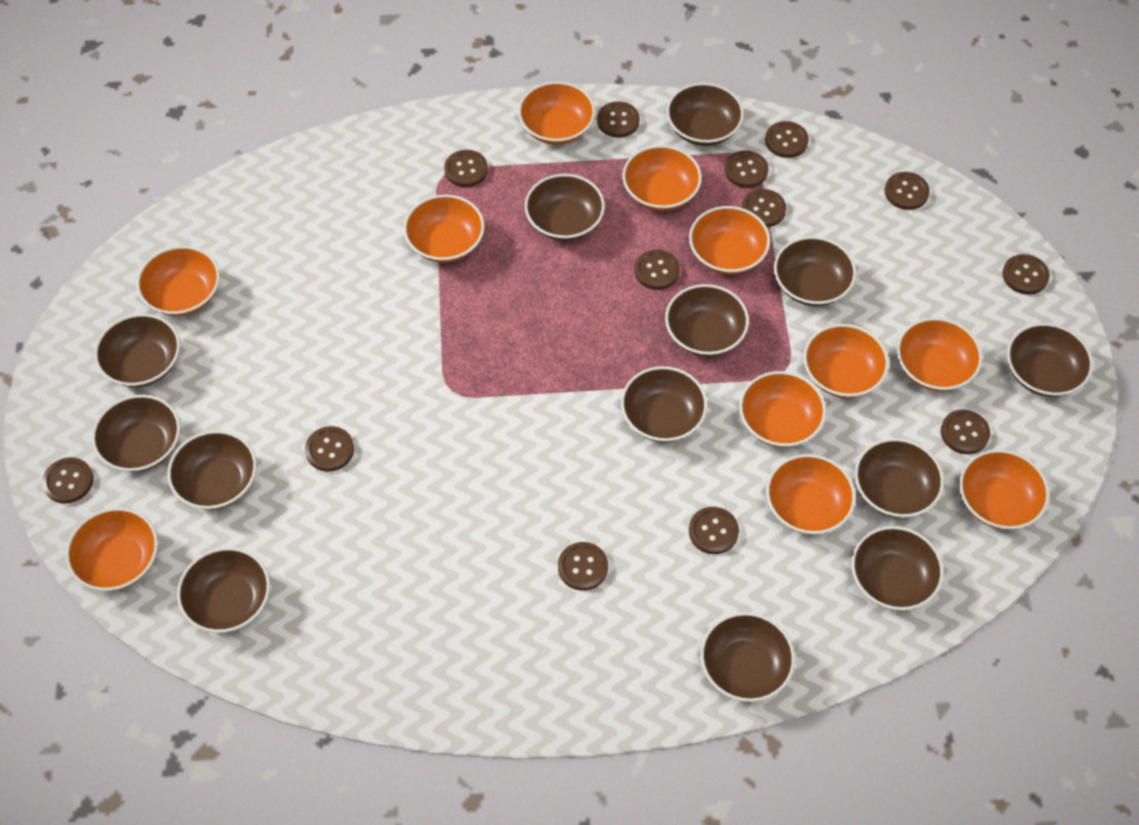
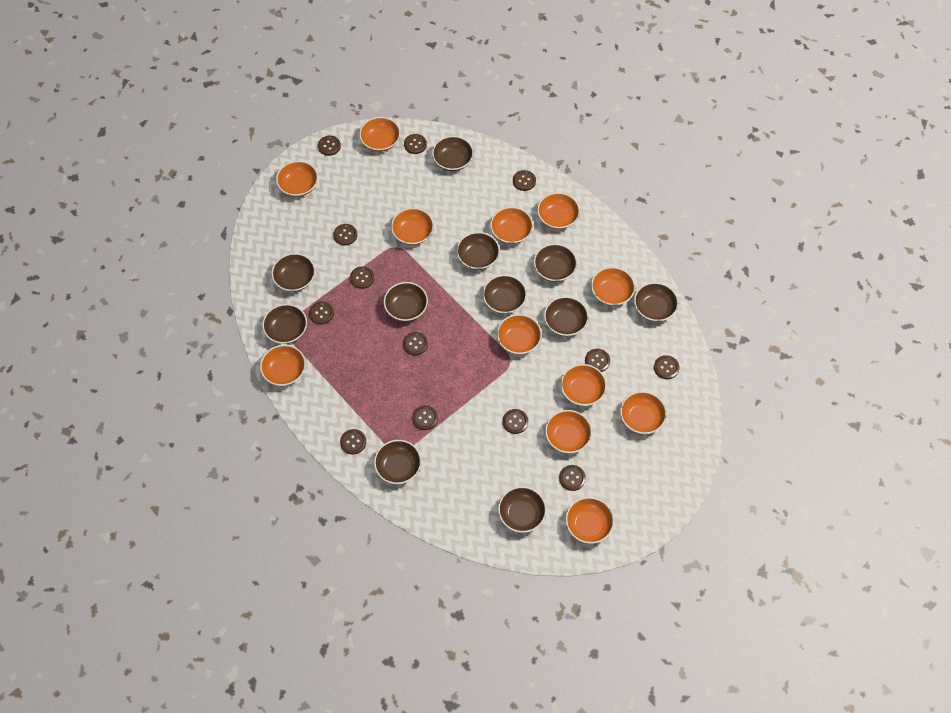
brown bowl: [92,395,180,472] [94,314,180,387] [167,430,257,510] [177,547,270,633] [525,174,605,241] [621,366,707,442] [665,284,749,356] [667,83,744,146] [700,612,795,702] [774,236,856,306] [851,526,944,611] [855,438,944,518] [1007,323,1093,397] = 13 -> [262,304,307,344] [271,253,315,292] [374,440,422,484] [384,282,428,321] [432,136,474,171] [456,232,500,270] [483,275,527,314] [498,486,547,533] [534,244,577,282] [544,296,589,336] [634,282,679,322] = 11
orange bowl: [66,508,158,591] [137,246,220,316] [404,195,485,263] [518,82,595,145] [623,145,702,211] [689,206,770,274] [739,371,826,447] [766,454,856,535] [803,324,889,398] [897,318,982,391] [959,449,1050,530] = 11 -> [260,345,306,386] [276,161,318,197] [359,117,400,152] [391,208,434,245] [490,207,533,244] [497,314,542,354] [537,192,580,229] [545,410,592,453] [561,364,607,406] [566,497,614,544] [591,267,635,306] [620,391,667,434] = 12

